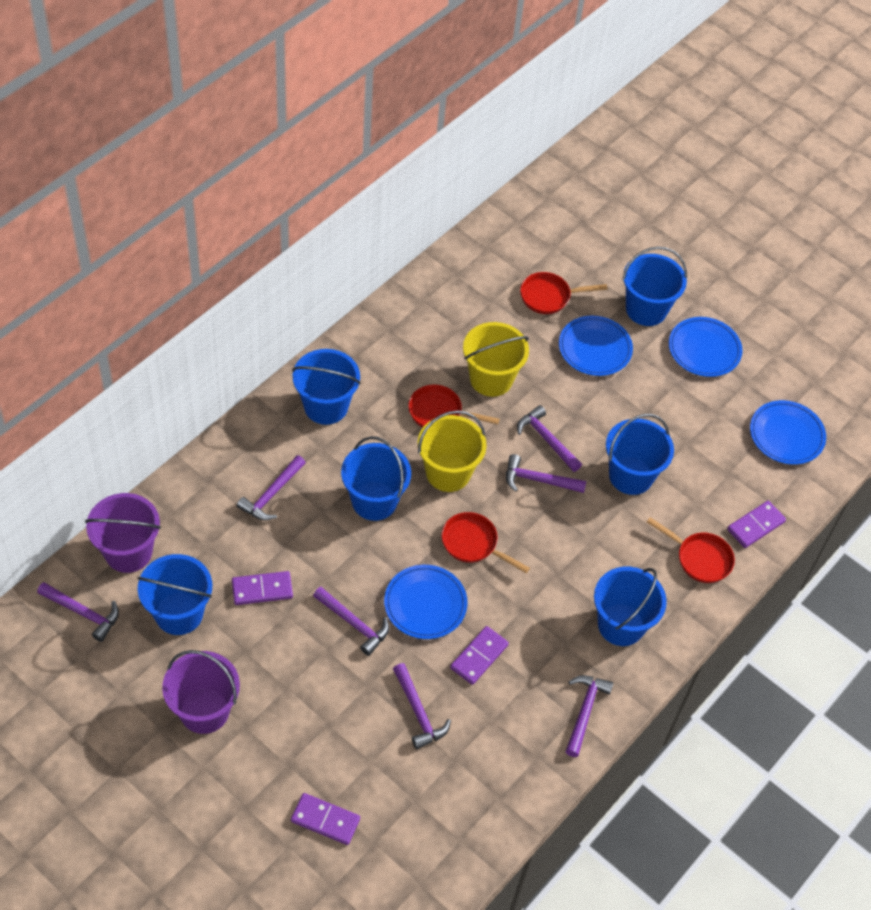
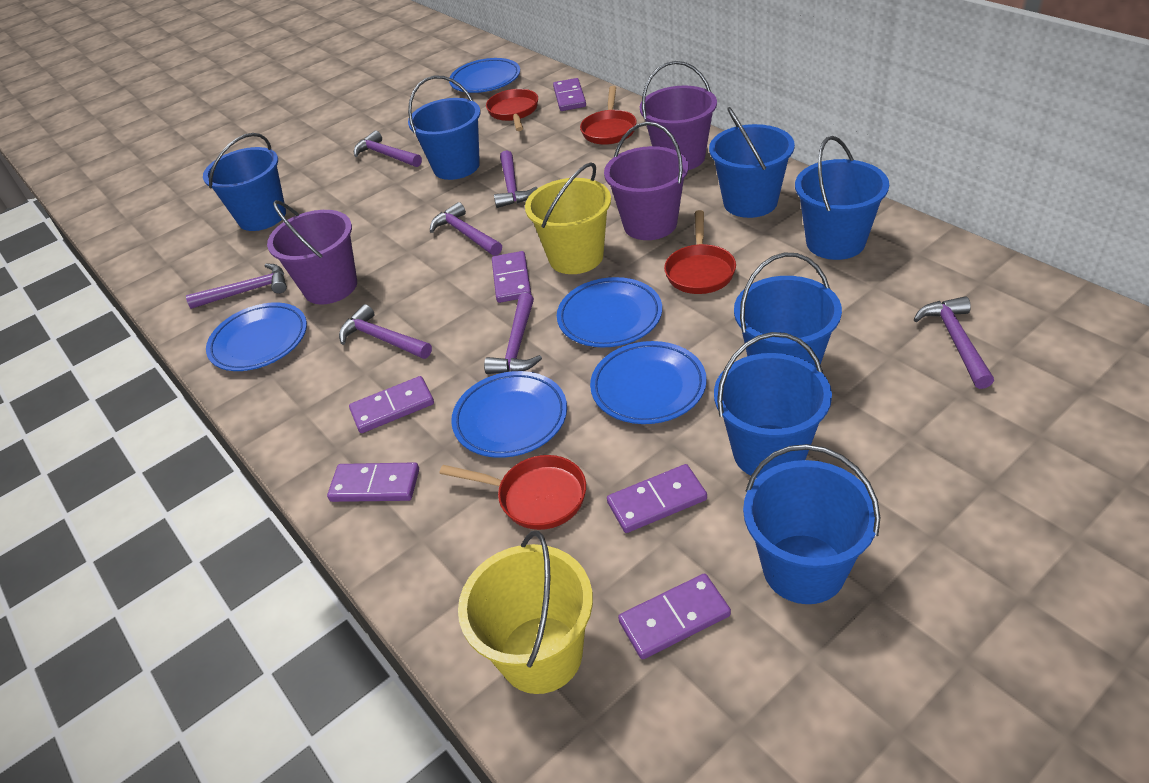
blue bucket: [137,554,212,635] [292,349,361,425] [341,436,411,521] [594,567,667,646] [606,414,674,495] [622,246,687,326] = 6 -> [203,133,286,231] [408,75,480,180] [709,107,795,218] [714,332,832,478] [734,253,842,367] [743,444,880,604] [795,136,889,260] = 7
blue plate: [384,565,468,639] [559,316,633,376] [669,317,743,377] [750,400,826,465] = 4 -> [206,302,307,371] [449,58,520,93] [451,371,567,458] [557,277,662,347] [590,341,707,424] = 5
purple bucket: [85,493,161,573] [162,650,240,734] = 2 -> [267,200,357,305] [604,122,689,240] [640,61,717,170] = 3
purple domino: [232,571,293,605] [291,793,360,845] [450,626,509,685] [727,501,786,548] = 4 -> [327,462,419,502] [349,376,434,433] [492,251,531,303] [553,78,586,111] [607,464,707,533] [618,574,731,659] = 6

